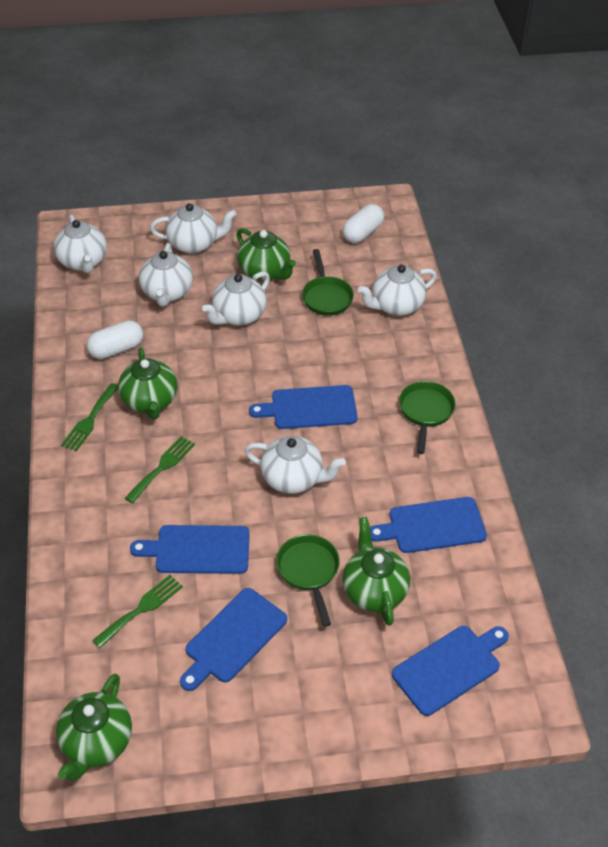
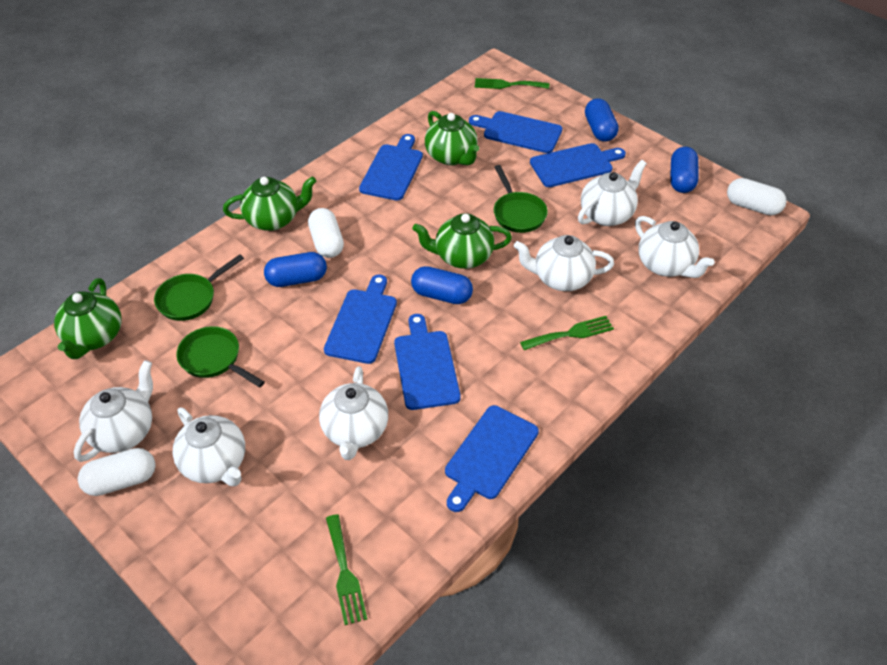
blue capsule: none = 0 -> [264,252,327,287] [411,266,473,304] [585,98,619,142] [670,147,698,193] = 4
blue cutting board: [130,525,250,574] [180,588,287,691] [249,385,358,429] [370,497,487,553] [392,626,509,716] = 5 -> [324,275,397,364] [359,134,423,201] [394,314,461,410] [445,405,539,512] [469,111,562,153] [530,143,626,187] = 6
white capsule: [87,320,143,359] [342,204,384,243] = 2 -> [78,448,156,496] [308,208,344,258] [727,178,787,215] = 3

